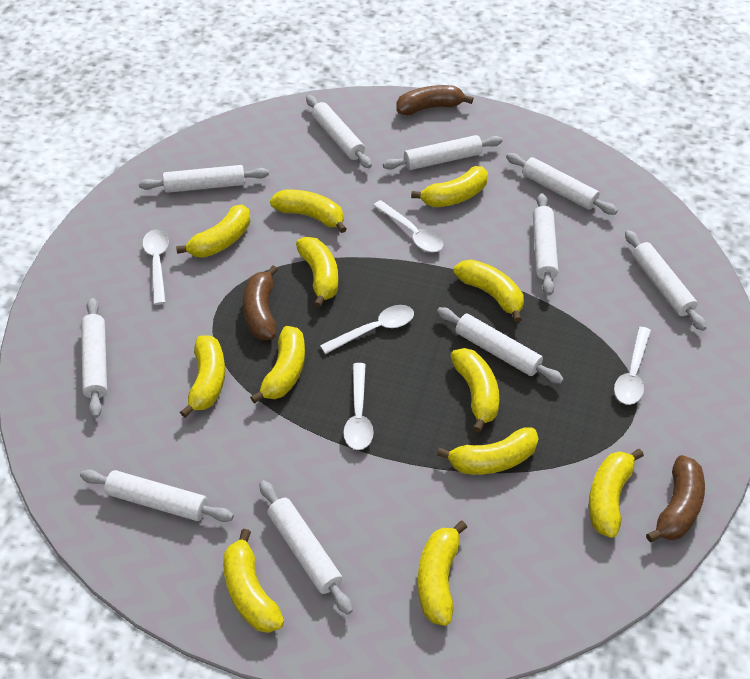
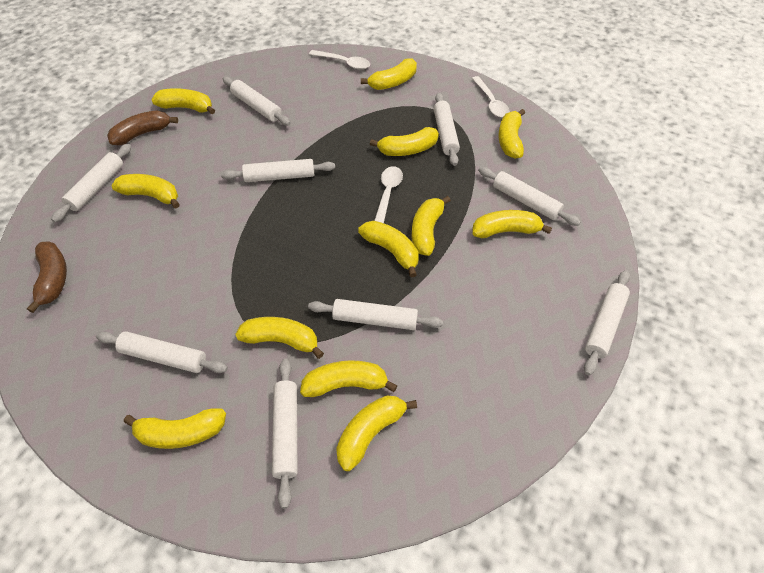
brown banana: [243,266,278,340] [396,85,473,115] [646,455,705,542] = 3 -> [27,241,67,313] [107,111,178,145] = 2
white rolling pin: [80,470,234,522] [81,298,107,418] [139,165,269,193] [259,480,353,615] [306,95,372,168] [383,135,503,170] [437,307,564,384] [506,153,618,215] [533,193,558,296] [625,230,707,331] = 10 -> [51,144,131,222] [96,331,228,373] [221,159,335,182] [223,77,291,126] [272,359,297,509] [308,299,443,330] [434,93,460,166] [478,167,581,226] [584,270,630,375] = 9
white spoon: [142,230,169,305] [320,305,414,354] [343,363,374,450] [373,200,443,252] [614,327,651,405] = 5 -> [309,50,370,69] [374,166,403,223] [472,76,510,117] = 3

